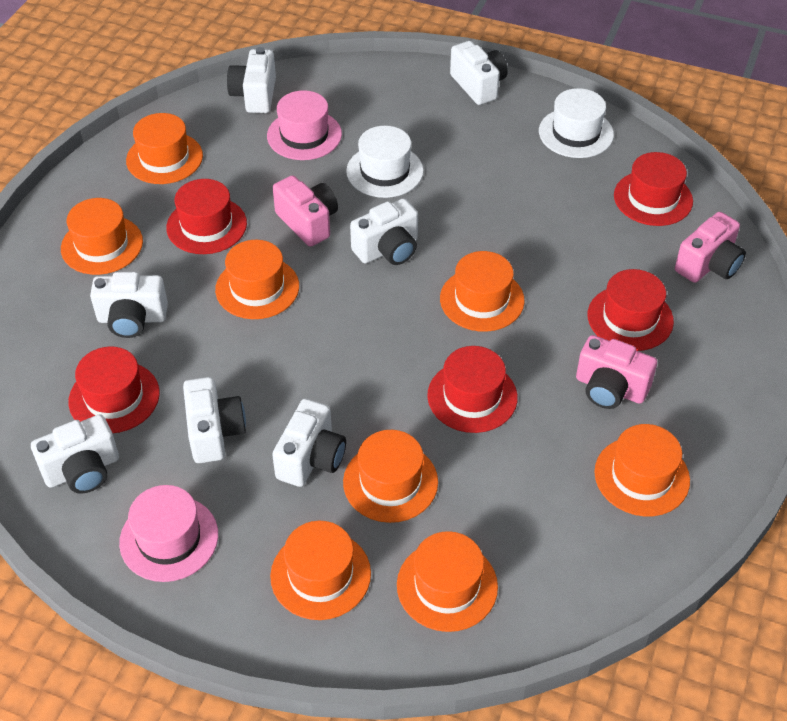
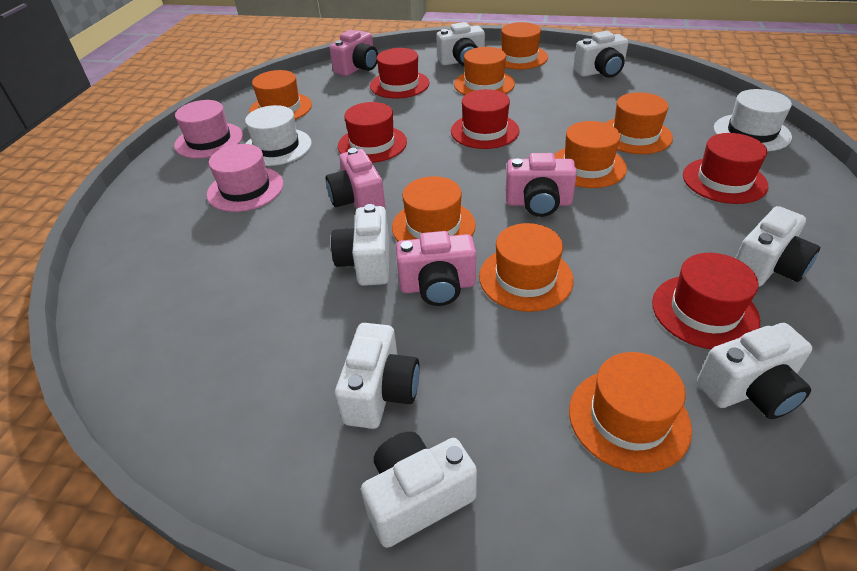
pink camera: [273,175,338,247] [576,335,657,409] [675,212,746,283] = 3 -> [326,148,386,209] [329,30,378,76] [396,231,476,306] [506,153,577,217] = 4

